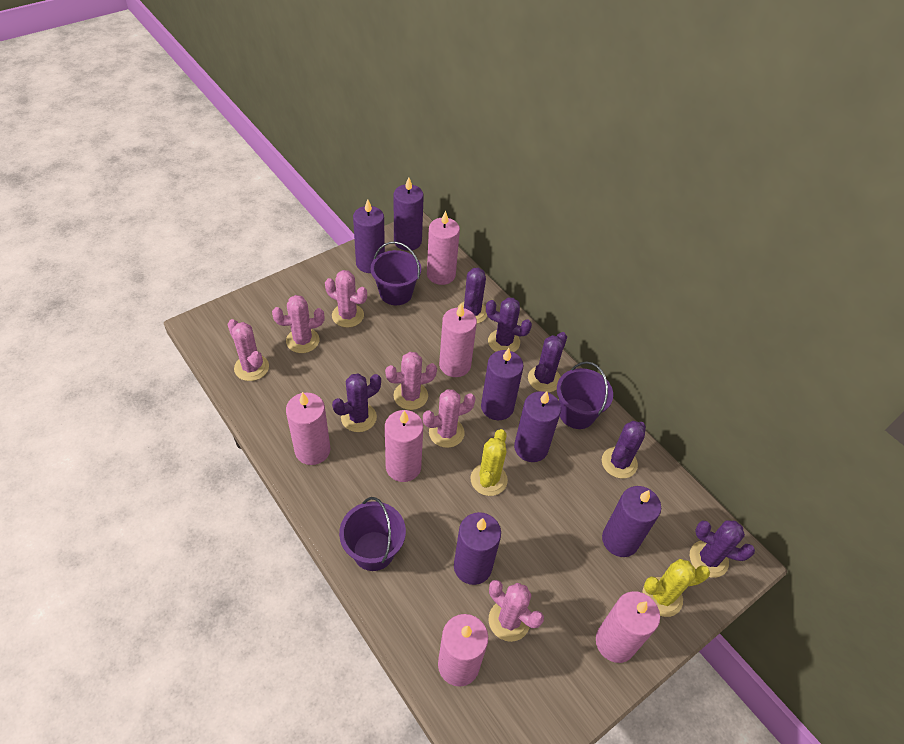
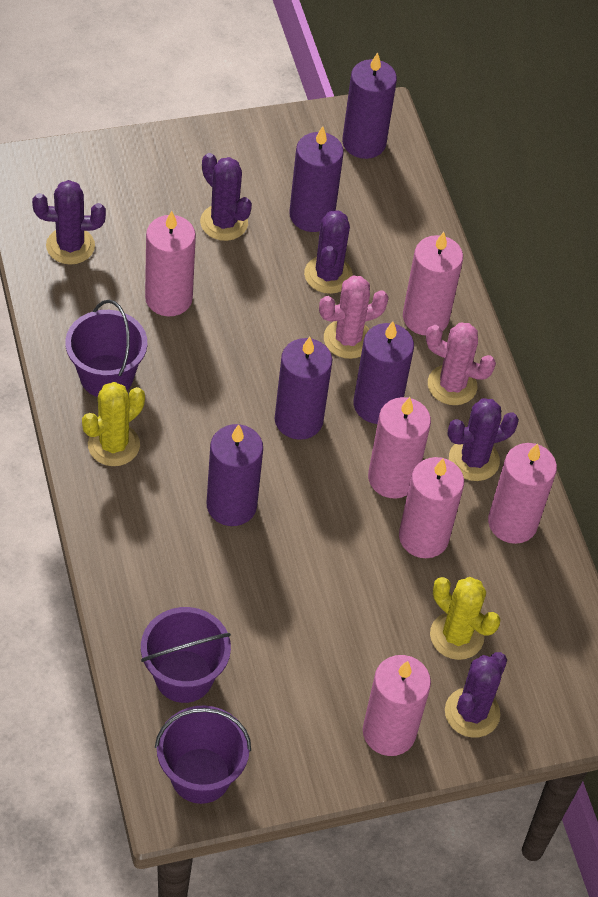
pink cactus: [227,319,269,381] [272,295,324,353] [325,270,367,328] [385,352,437,410] [423,389,476,448] [489,580,544,642] = 6 -> [319,276,389,359] [426,323,496,405] = 2
purple cactus: [332,374,381,432] [457,268,487,324] [486,297,532,352] [528,332,567,393] [602,421,646,478] [690,520,755,578] = 6 -> [32,180,106,265] [200,153,252,241] [304,210,353,294] [445,652,507,738] [447,398,519,481] = 5
purple candle: [353,199,385,273] [394,177,424,251] [454,512,501,585] [481,348,524,420] [514,391,561,462] [602,486,661,557] = 6 -> [207,424,263,526] [275,337,332,440] [289,126,344,232] [342,52,397,159] [354,322,414,424] = 5

